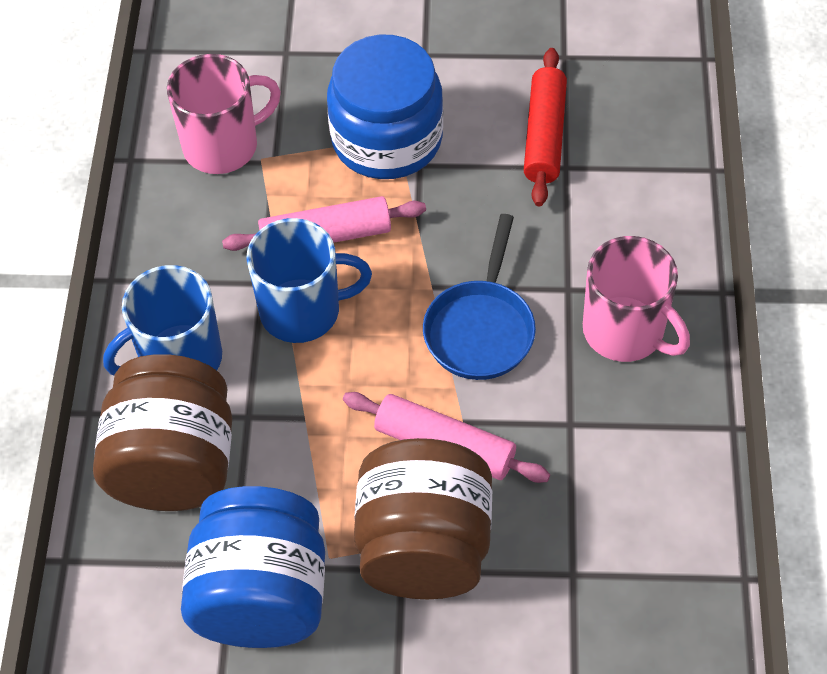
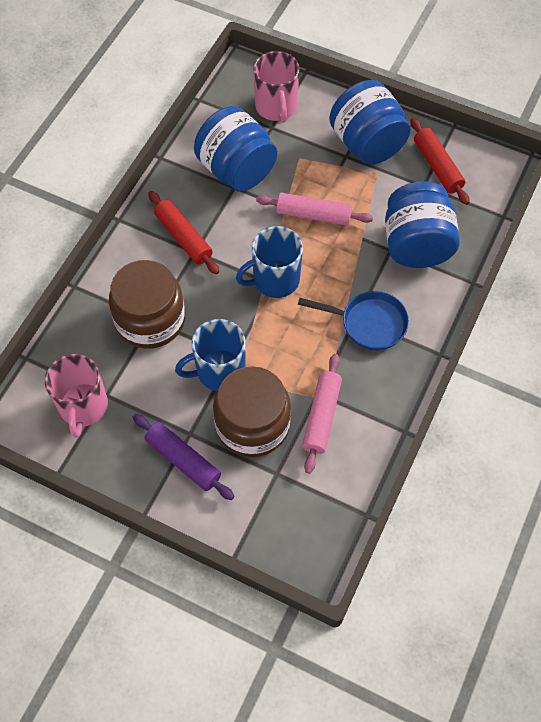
blue jar: [181,486,325,648] [327,35,443,179] = 2 -> [194,106,277,191] [329,80,411,165] [385,181,460,268] = 3
purple rolling pin: none = 0 -> [133,414,234,500] = 1
red rolling pin: [524,48,567,206] = 1 -> [148,191,219,274] [410,118,469,205] = 2

